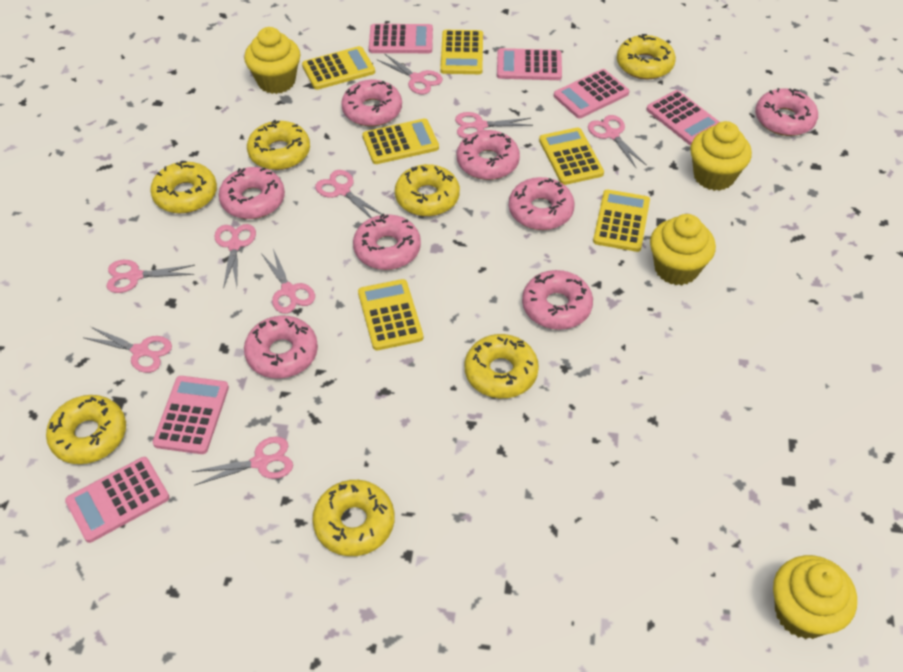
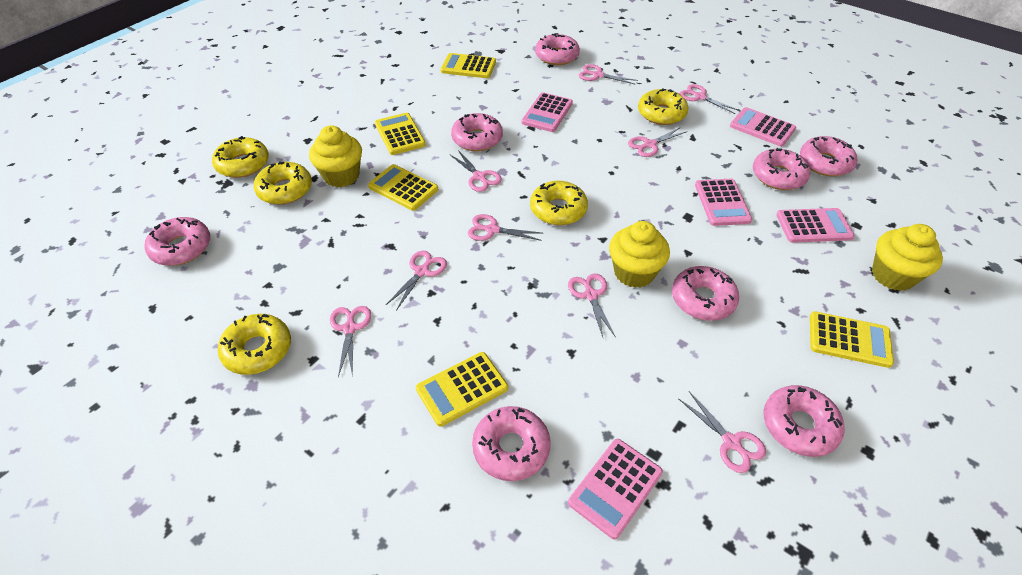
pink calculator: [65,457,169,543] [153,376,229,454] [369,24,433,53] [497,48,562,80] [554,69,629,118] [646,90,719,145] = 6 -> [522,92,573,132] [568,439,663,539] [695,179,752,226] [730,107,796,147] [776,208,855,243] = 5
yellow calculator: [302,46,375,90] [358,279,423,351] [362,118,439,164] [440,30,483,74] [539,127,604,185] [593,190,650,252] = 6 -> [368,164,438,211] [375,113,426,155] [416,352,508,427] [441,53,496,78] [810,311,894,368] = 5
yellow cupcake: [244,27,301,94] [650,214,716,285] [690,121,752,191] [773,555,857,639] = 4 -> [309,125,362,188] [609,221,670,288] [872,224,943,291] = 3
yellow donut: [46,395,126,464] [150,161,217,213] [247,120,310,170] [312,480,395,556] [395,164,460,216] [465,334,539,398] [617,34,676,79] = 7 -> [212,136,269,178] [218,314,291,375] [254,161,312,205] [530,181,588,225] [638,88,688,125] = 5

